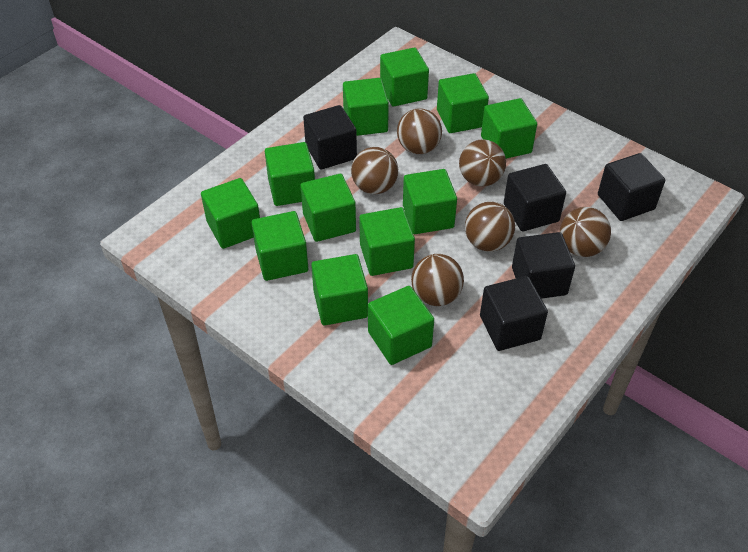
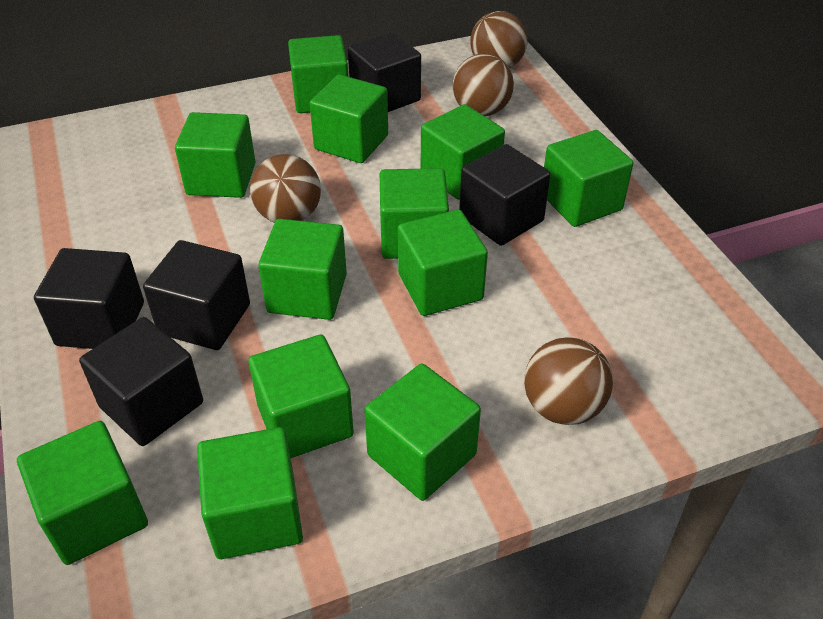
brown ball: [351,147,398,194] [397,108,442,154] [411,254,464,306] [459,139,506,187] [465,202,515,252] [560,207,611,257] = 6 -> [250,154,321,223] [453,53,514,116] [470,11,528,68] [524,337,613,425] = 4

